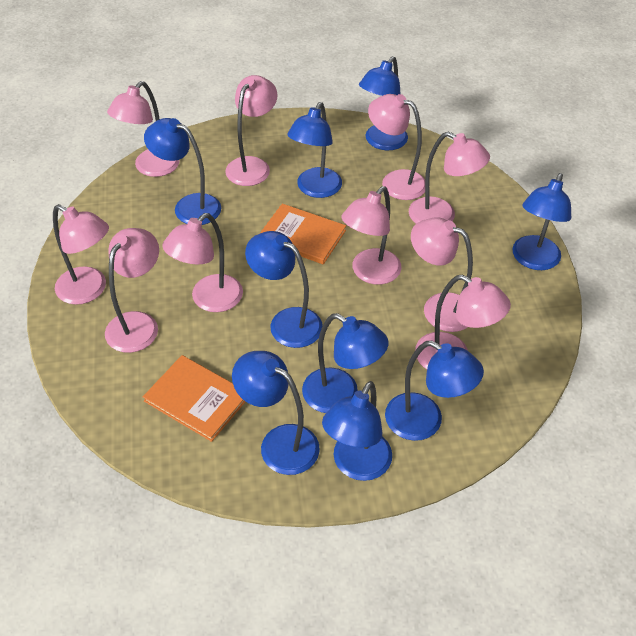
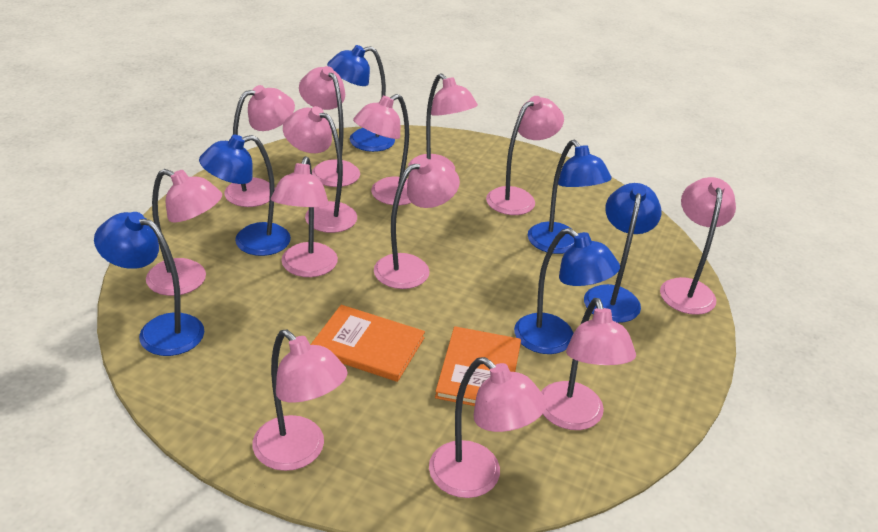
blue lamp: [144,118,221,225] [232,351,320,475] [245,231,323,348] [287,102,342,198] [302,313,389,413] [322,381,392,481] [359,56,408,150] [385,341,484,441] [512,173,571,270] = 9 -> [94,212,204,356] [199,134,291,256] [327,45,395,152] [514,228,620,354] [528,140,612,254] [584,183,661,323] = 6
pink lamp: [53,204,109,305] [105,228,159,353] [107,81,180,177] [162,213,243,312] [225,75,278,186] [341,186,402,285] [368,94,425,200] [409,132,490,224] [411,218,473,332] [415,275,511,369] = 10 -> [146,169,222,296] [224,85,295,207] [253,329,348,471] [271,156,338,277] [283,106,357,233] [299,66,360,187] [353,94,411,205] [374,158,460,289] [408,73,478,170] [429,357,547,498] [486,96,564,215] [541,298,636,430] [660,177,736,315] = 13

